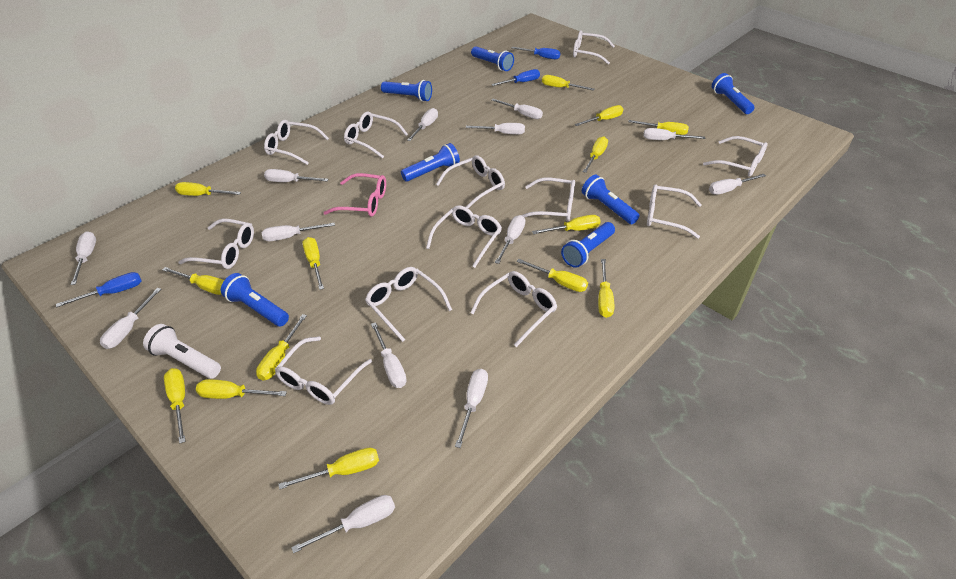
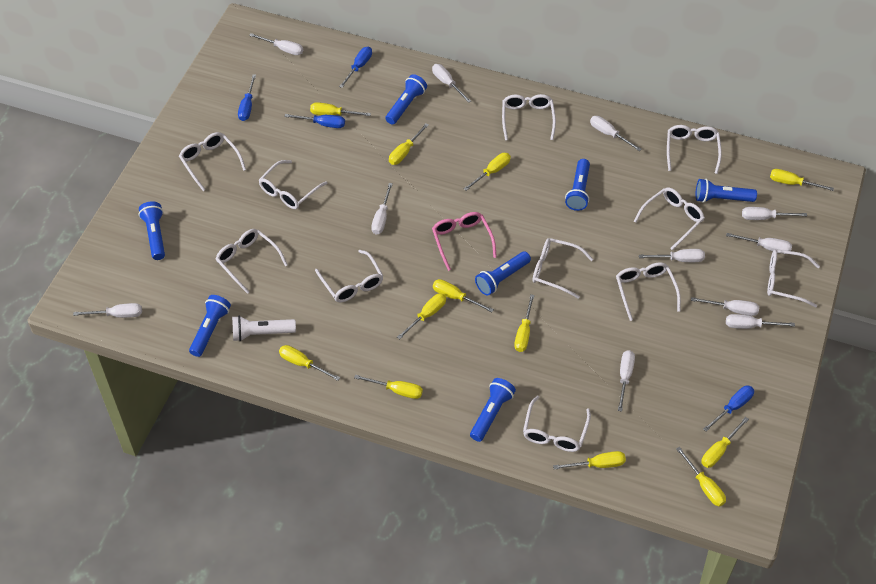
blue screwdriver: [56,272,142,307] [491,69,540,86] [512,47,561,59] = 3 -> [238,74,256,121] [285,114,345,128] [339,47,372,88] [703,386,754,432] = 4
white glasses: [178,219,254,269] [264,120,329,165] [275,337,372,405] [344,111,408,158] [365,267,452,342] [426,205,502,268] [436,155,505,208] [470,271,557,347] [522,178,575,222] [573,30,615,65] [647,184,702,239] [703,136,768,177] = 12 -> [179,132,246,191] [215,229,288,294] [259,160,328,209] [315,250,383,302] [502,94,556,140] [523,395,591,452] [532,238,593,299] [616,262,681,321] [634,188,705,250] [667,125,722,174] [767,249,820,307] = 11
white screwdriver: [71,231,96,285] [100,288,161,349] [262,223,335,241] [264,169,329,182] [291,495,395,553] [371,322,407,388] [407,108,438,141] [455,369,488,448] [466,123,525,134] [492,99,543,119] [495,215,525,264] [644,128,705,140] [709,174,766,195] = 13 -> [73,303,142,318] [249,33,303,55] [371,183,393,235] [432,64,471,103] [590,116,641,151] [618,350,635,412] [639,249,705,262] [691,297,759,316] [726,233,792,254] [726,314,795,329] [742,207,807,220] = 11
yellow screwdriver: [162,267,224,295] [164,368,186,444] [175,182,241,196] [196,379,287,399] [256,314,307,381] [278,447,379,490] [303,237,324,290] [517,259,588,292] [532,215,601,234] [542,75,594,91] [575,105,623,126] [583,137,608,173] [598,259,614,318] [628,120,689,135] = 14 -> [279,345,340,381] [310,102,371,116] [354,375,423,399] [389,123,429,165] [397,293,446,339] [433,279,494,312] [463,153,511,191] [514,294,535,352] [553,451,626,470] [676,447,726,506] [701,417,749,468] [770,169,834,191] = 12

